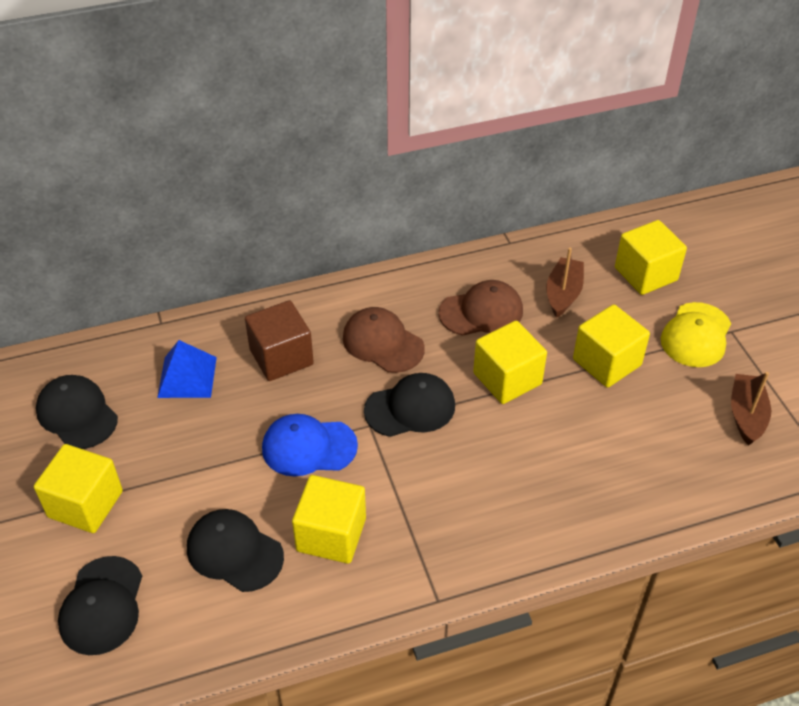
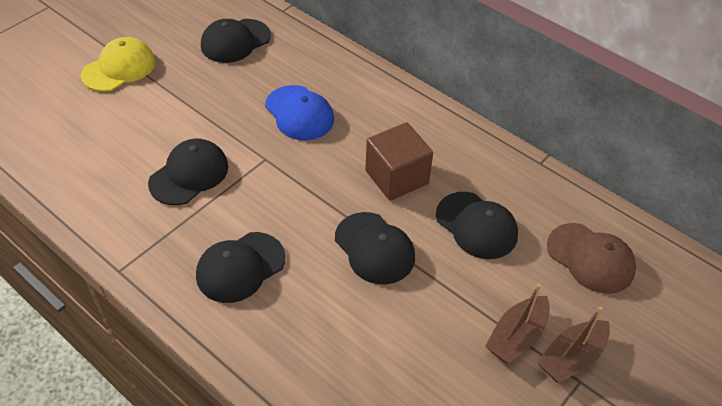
black cap: [36,375,118,449] [58,556,142,655] [187,509,284,592] [364,373,455,437] = 4 -> [148,138,228,205] [196,232,286,303] [201,19,271,63] [335,212,415,285] [436,192,518,259] = 5
blue pyramid: [157,340,217,398] = 1 -> none = 0
brown cap: [343,307,425,373] [438,280,523,336] = 2 -> [547,223,636,294] = 1
yellow cube: [34,444,123,533] [292,475,366,564] [473,321,547,404] [573,304,650,388] [615,220,687,295] = 5 -> none = 0

